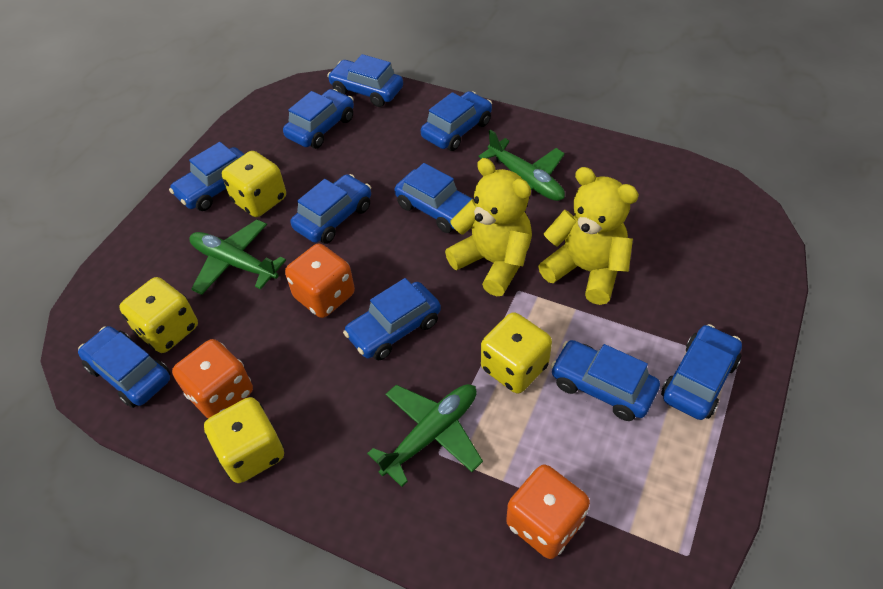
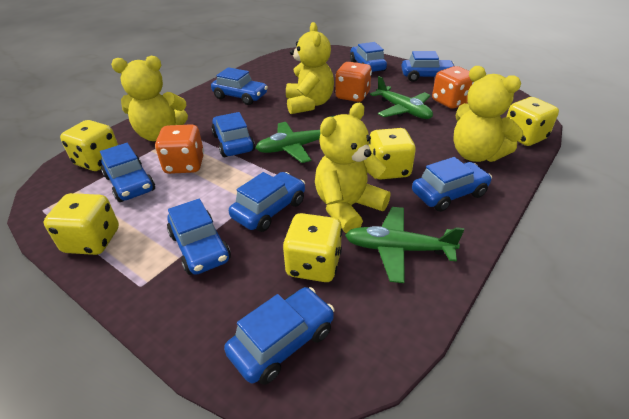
blue car: [78,326,171,408] [169,142,244,211] [283,89,354,149] [291,174,371,244] [327,54,403,107] [343,278,441,361] [394,163,472,233] [421,91,492,151] [550,340,660,421] [661,324,742,420] = 10 -> [100,143,155,202] [167,199,231,275] [211,67,268,105] [211,112,255,157] [224,287,335,385] [229,172,305,232] [350,42,387,72] [401,51,454,82] [412,157,492,212] = 9
yellow dice: [119,277,198,353] [204,397,284,483] [222,151,286,217] [481,312,552,394] = 4 -> [44,193,119,255] [60,120,118,171] [283,213,342,282] [369,128,416,180] [506,97,559,146] = 5
yellow teddy bear: [445,158,532,296] [538,167,639,305] = 2 -> [111,56,188,141] [286,22,334,114] [315,103,390,233] [454,66,523,162] = 4

